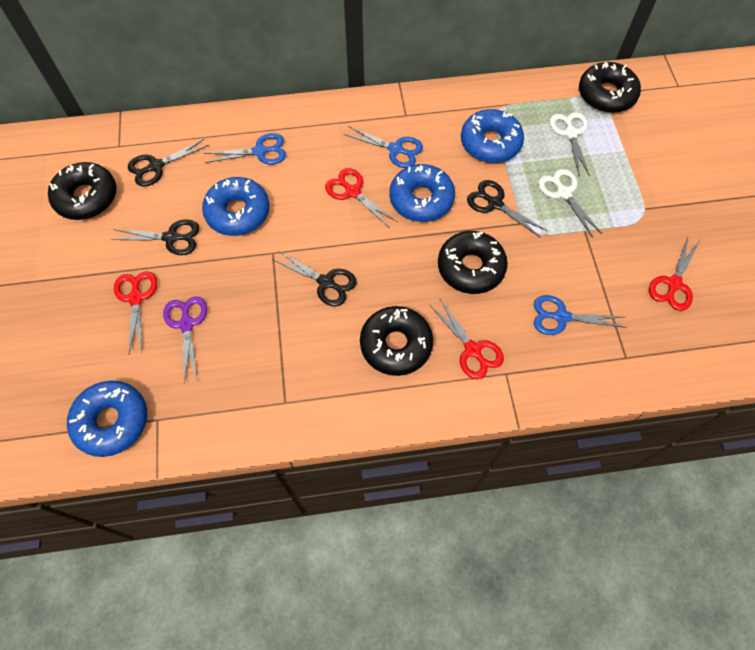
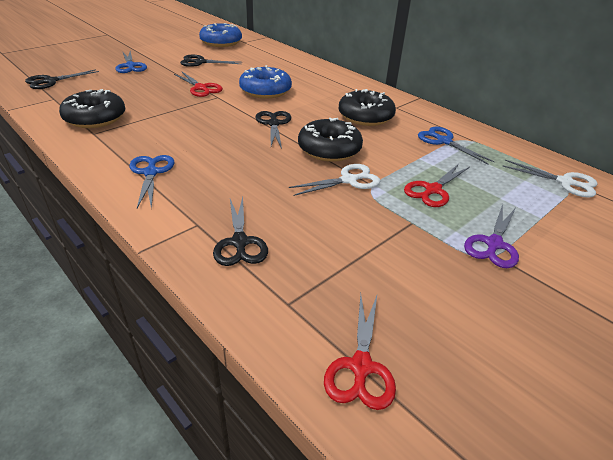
black donut: [48,162,116,220] [360,306,433,376] [438,231,508,294] [579,62,641,113] = 4 -> [59,89,125,128] [298,118,363,162] [339,89,396,126] = 3
blue donut: [67,381,147,457] [202,177,270,236] [389,164,455,222] [461,109,524,163] = 4 -> [199,23,242,47] [239,65,292,98] = 2
red scissors: [114,271,157,353] [325,168,397,228] [430,299,504,379] [649,237,700,311] = 4 -> [174,71,223,97] [324,294,396,410] [404,164,469,207] = 3

